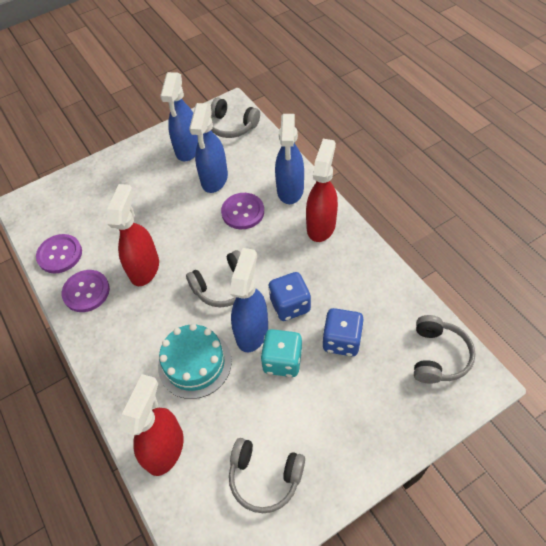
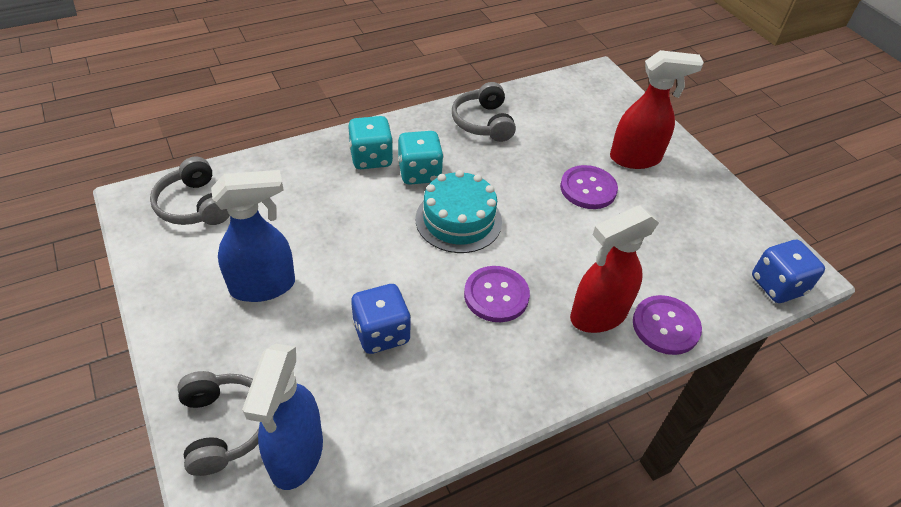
blue spray bottle: [160,72,198,161] [189,103,228,193] [230,248,268,352] [275,114,304,204] = 4 -> [211,170,295,302] [242,344,323,490] = 2
grey headphones: [186,250,241,307] [211,98,260,138] [229,438,305,513] [414,315,476,383] = 4 -> [150,157,230,225] [177,371,259,476] [452,82,516,142] = 3
red spray bottle: [107,184,159,286] [120,374,184,476] [306,139,338,242] = 3 -> [570,205,659,333] [610,50,704,169] = 2
turquoise dice: [260,329,303,377] = 1 -> [348,116,393,169] [398,131,444,185] = 2

